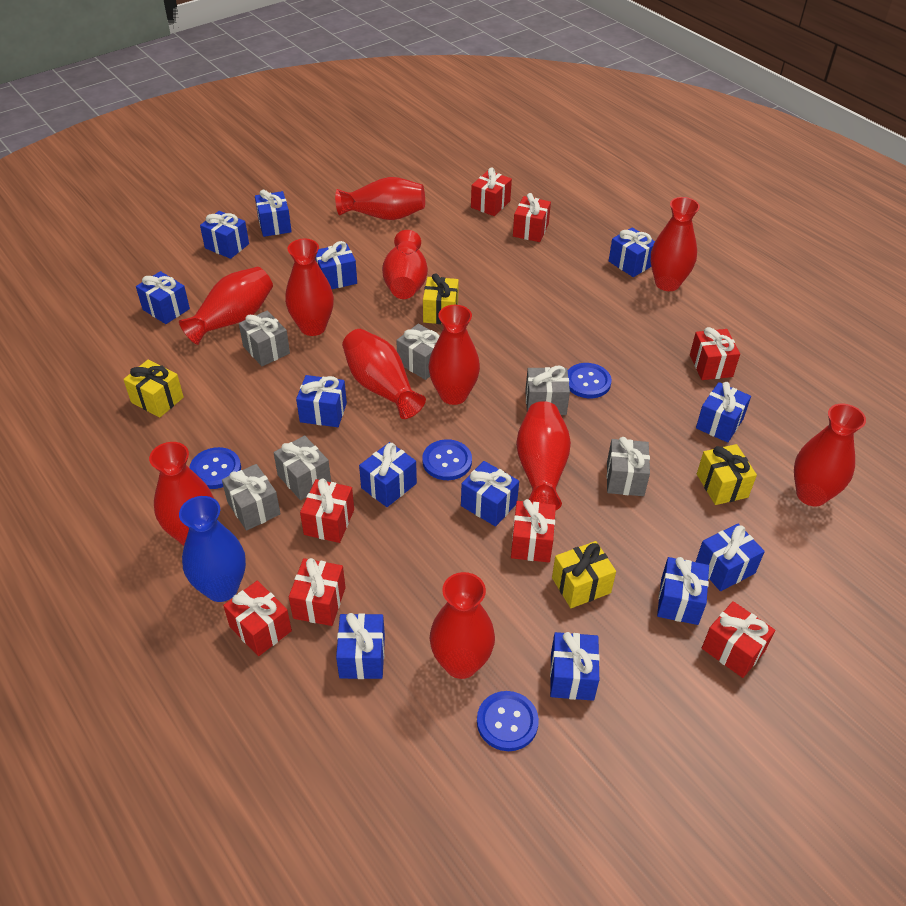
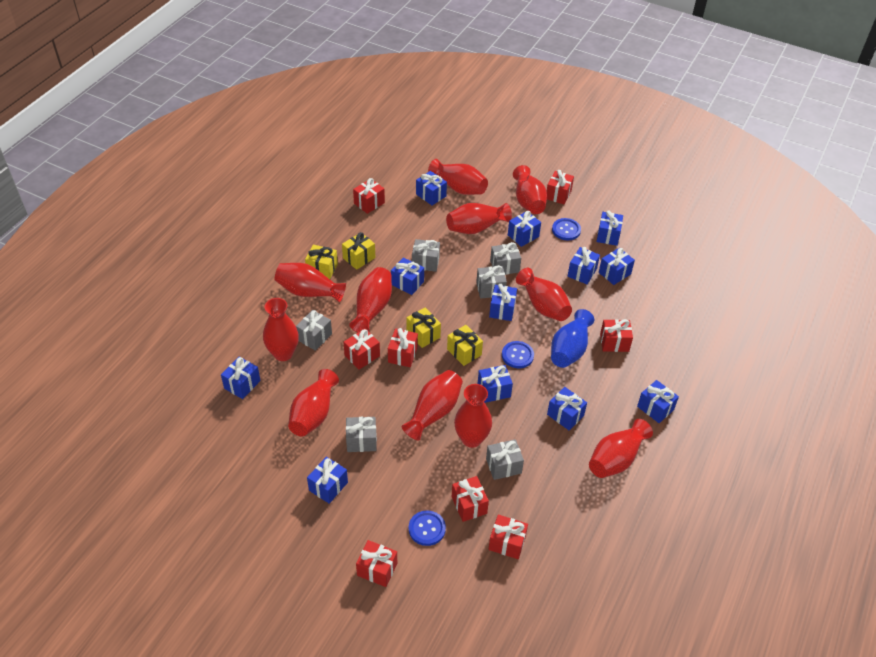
blue button: [189,447,241,489] [422,439,472,480] [477,691,539,751] [568,363,612,398] = 4 -> [409,510,446,546] [502,341,534,368] [552,218,581,240] = 3
blue gift: [136,271,190,324] [200,211,249,259] [255,189,292,237] [296,375,347,427] [315,241,357,289] [336,613,385,679] [359,442,417,507] [461,461,519,527] [550,632,600,701] [609,227,655,277] [657,557,709,625] [696,382,751,443] [696,524,765,591] = 13 -> [221,357,261,399] [307,457,348,504] [391,257,424,295] [416,171,447,206] [478,365,513,403] [489,284,517,321] [508,211,541,247] [547,387,587,430] [567,247,600,284] [596,210,623,246] [599,248,635,285] [637,380,679,423] = 12

